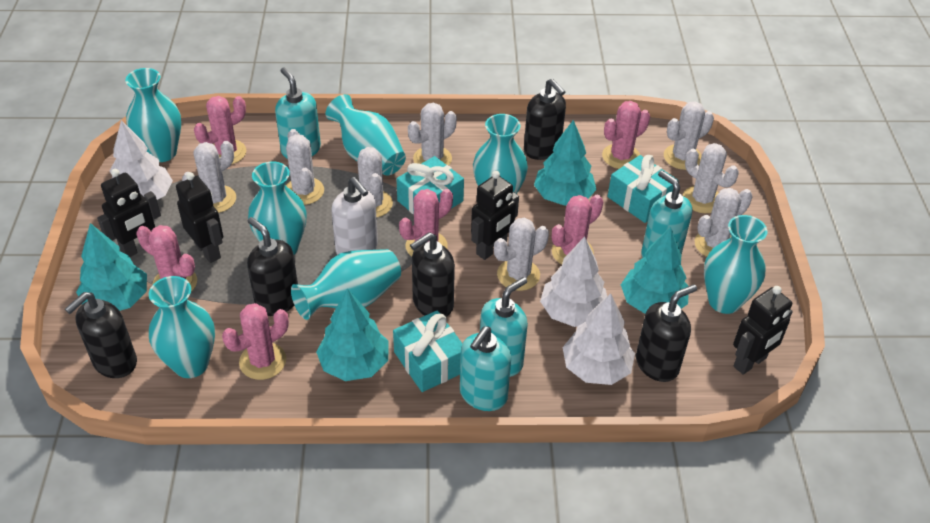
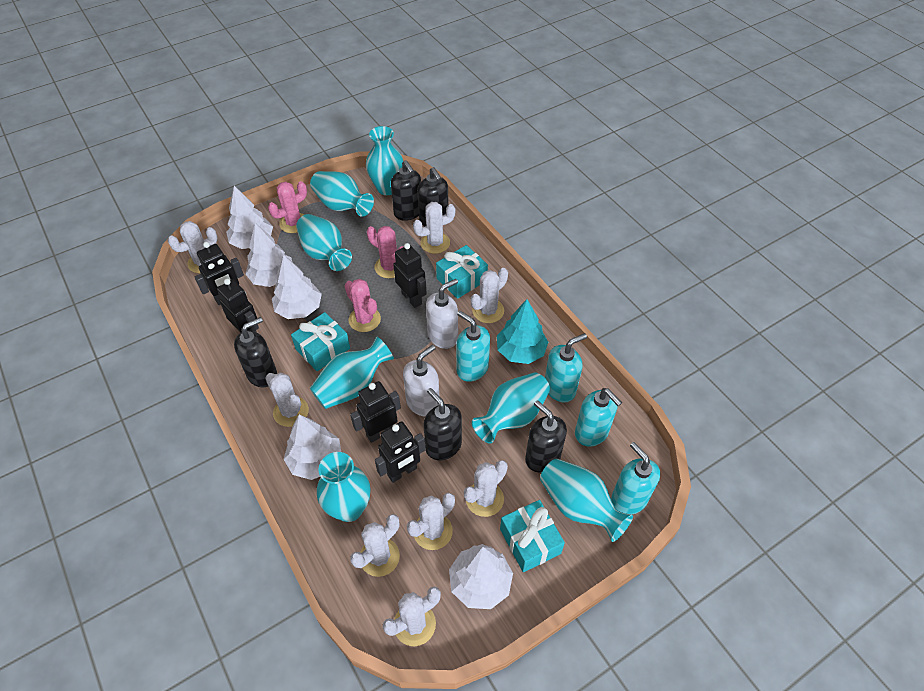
black robot: [97,169,161,257] [176,172,223,263] [471,171,519,260] [733,286,792,375] = 4 -> [195,242,244,305] [217,278,259,333] [350,381,401,443] [375,421,425,483] [393,243,427,308] = 5
pink cactus: [136,225,197,292] [194,96,246,164] [222,303,289,380] [399,189,453,257] [552,195,603,264] [602,101,650,169] = 6 -> [268,181,307,233] [345,279,381,332] [367,226,403,278] = 3
turquoise tree: [76,223,147,311] [316,288,389,381] [534,120,597,206] [621,227,689,314] = 4 -> [497,299,548,364] = 1
white soap dispenser: [331,177,378,255] = 1 -> [403,345,439,416] [426,279,458,349] = 2
white tree: [110,120,173,200] [540,237,607,327] [563,293,635,385] = 3 -> [226,186,273,249] [245,223,292,287] [272,255,322,319] [283,414,341,480] [449,544,513,609] = 5

